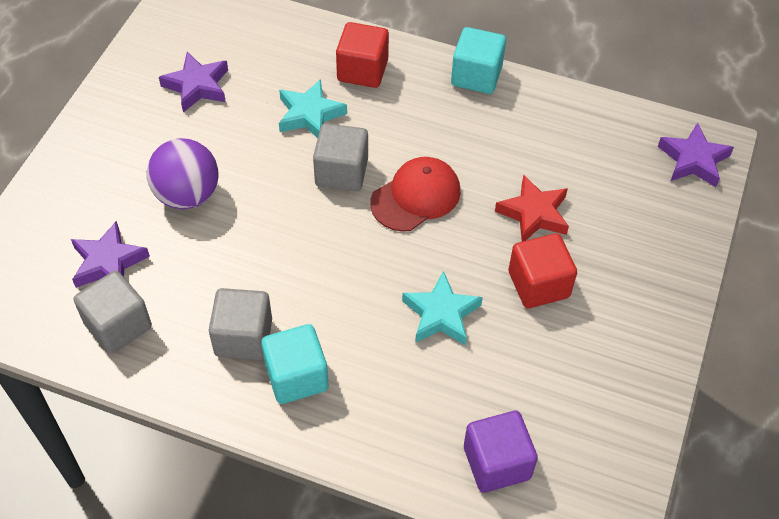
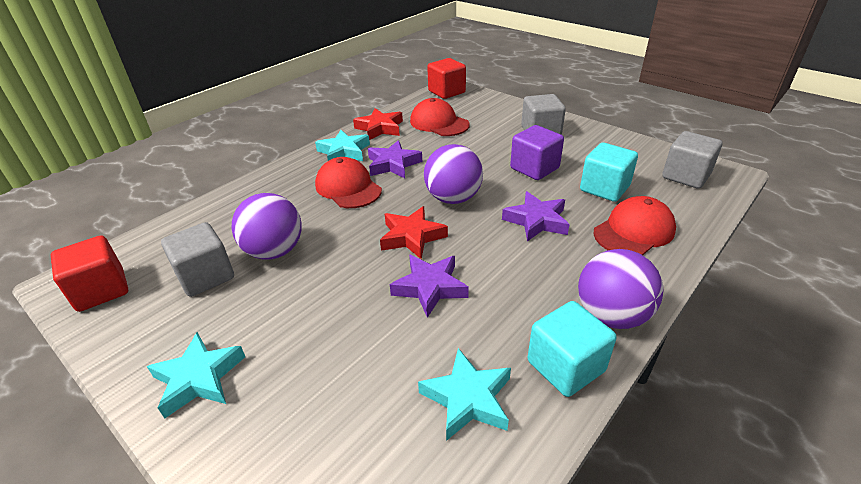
purple ball: [147,138,219,209] = 1 -> [232,193,302,260] [424,144,483,204] [578,249,663,329] = 3
red cap: [370,157,461,232] = 1 -> [315,157,382,208] [410,98,470,136] [594,196,676,255] = 3
red star: [495,175,569,242] = 1 -> [353,108,403,140] [380,206,448,259] = 2
turquoise star: [279,79,347,138] [402,271,483,346] = 2 -> [147,332,245,419] [315,130,370,161] [418,348,511,441] = 3

